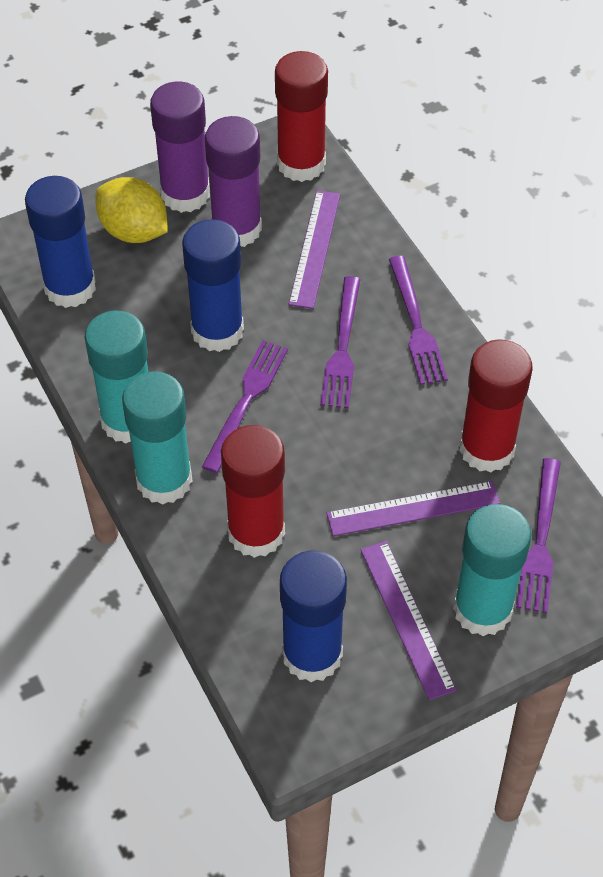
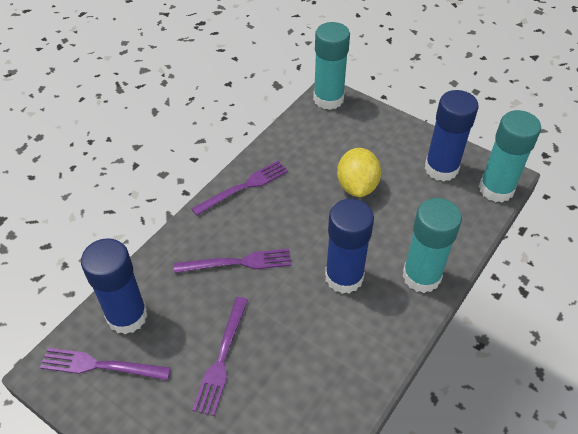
purple glue stick: [150,82,210,213] [205,116,262,247] = 2 -> none = 0
purple ruler: [289,190,340,309] [326,481,500,536] [360,541,457,701] = 3 -> none = 0
red glue stick: [221,425,285,558] [275,51,328,182] [459,339,532,473] = 3 -> none = 0

